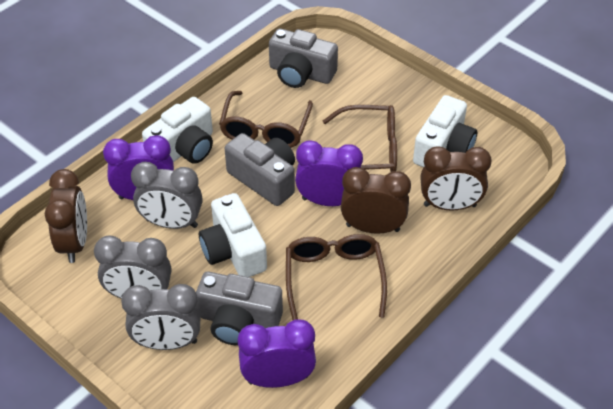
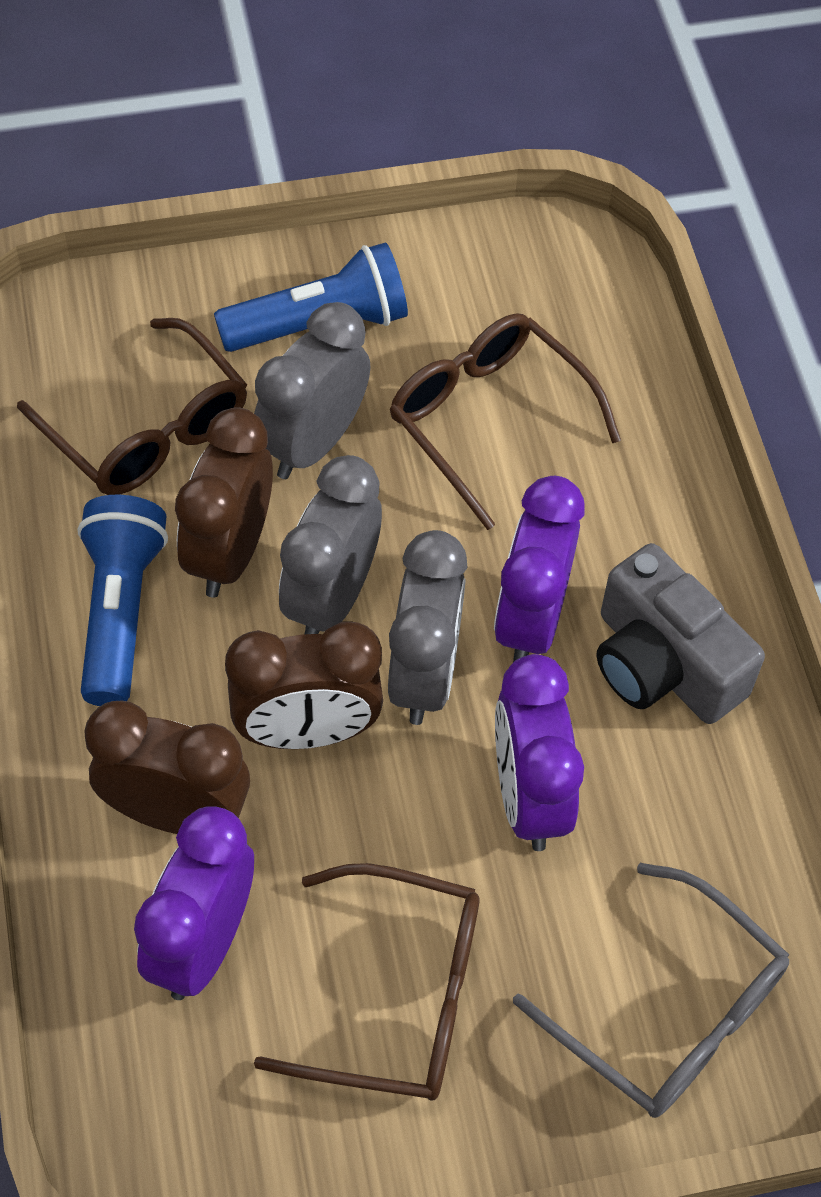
blue flashlight: none = 0 -> [77,495,168,706] [214,242,408,352] = 2
grey camera: [196,272,283,345] [225,133,295,206] [269,28,338,88] = 3 -> [597,543,765,724] = 1
grey glasses: none = 0 -> [513,863,789,1118] = 1
white camera: [142,97,213,164] [199,193,267,277] [413,95,477,167] = 3 -> none = 0

